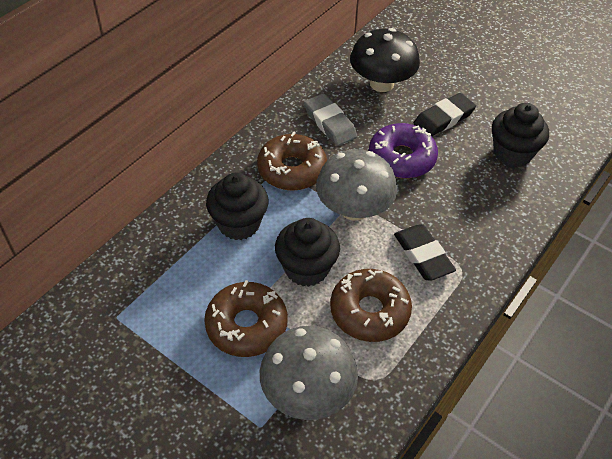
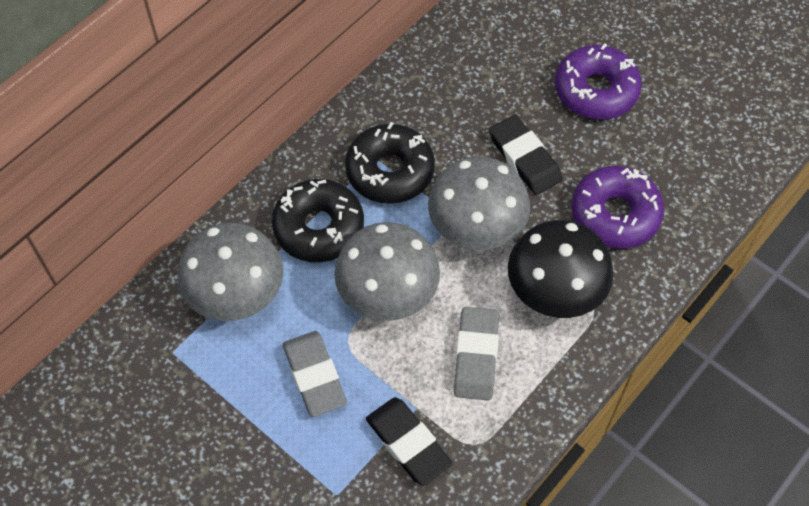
black cupcake: [206,173,269,240] [275,218,340,287] [492,103,549,167] = 3 -> none = 0
black donut: none = 0 -> [272,179,364,262] [345,122,435,204] = 2
brown donut: [204,280,288,357] [257,132,327,191] [330,269,412,342] = 3 -> none = 0
grey eraser: [304,93,357,146] = 1 -> [283,331,347,417] [454,307,499,401] = 2
grey mushroom: [260,326,358,420] [316,149,397,221] = 2 -> [178,223,283,321] [334,222,440,321] [428,157,530,250] = 3
purple donut: [369,123,438,178] = 1 -> [555,43,642,119] [571,166,664,249] = 2

